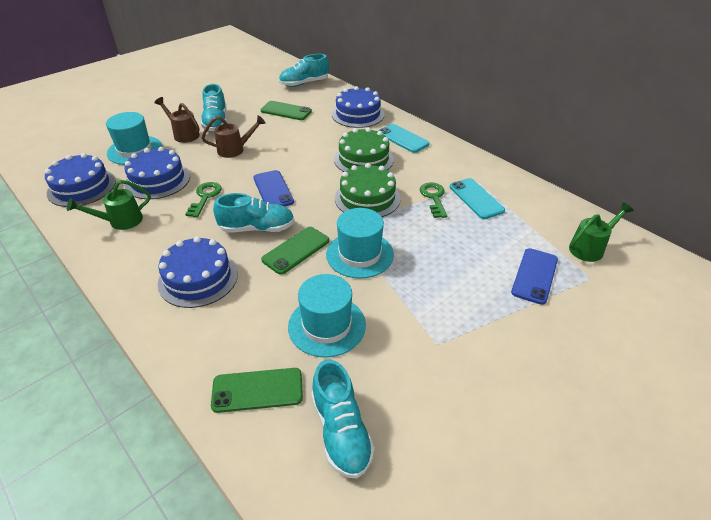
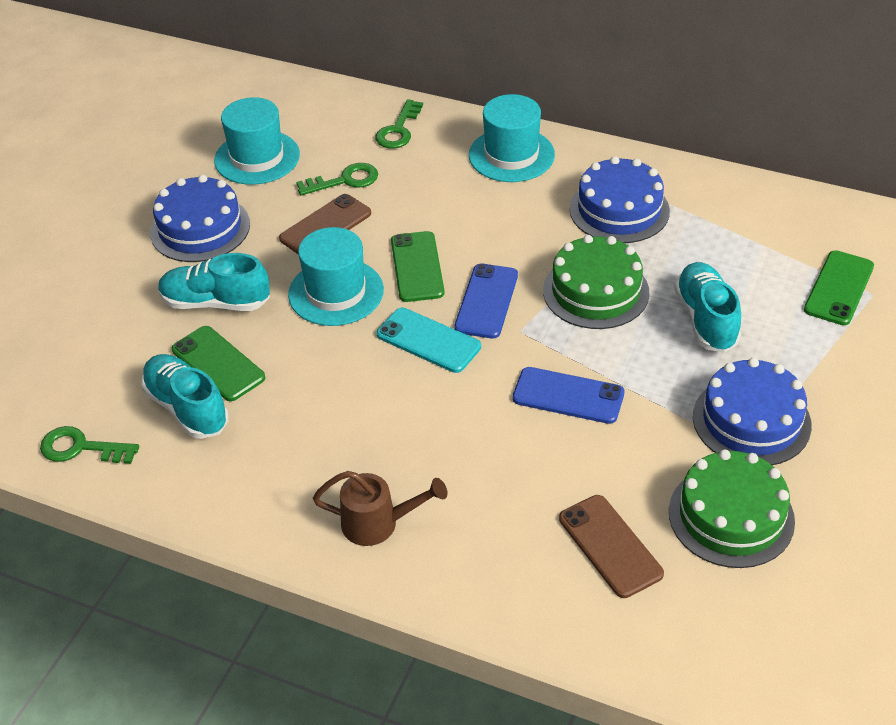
blue cake: [45,153,116,207] [124,147,190,199] [158,236,238,308] [332,86,385,128] = 4 -> [150,175,250,262] [570,156,670,243] [693,358,812,465] = 3
brown phone: none = 0 -> [279,194,371,255] [559,495,664,598] = 2
brown watering can: [154,97,200,143] [202,115,266,158] = 2 -> [313,471,448,546] = 1
green key: [185,182,222,218] [420,183,447,218] = 2 -> [40,426,139,464] [296,163,378,196] [375,99,423,149] = 3
green watering can: [67,180,151,230] [569,202,634,262] = 2 -> none = 0
turquoise phone: [378,124,430,153] [450,178,505,219] = 2 -> [377,308,481,373] = 1
turquoise shoe: [201,84,227,131] [213,193,295,232] [279,54,329,87] [312,360,375,479] = 4 -> [141,354,229,439] [158,253,270,311] [674,262,741,353] = 3

